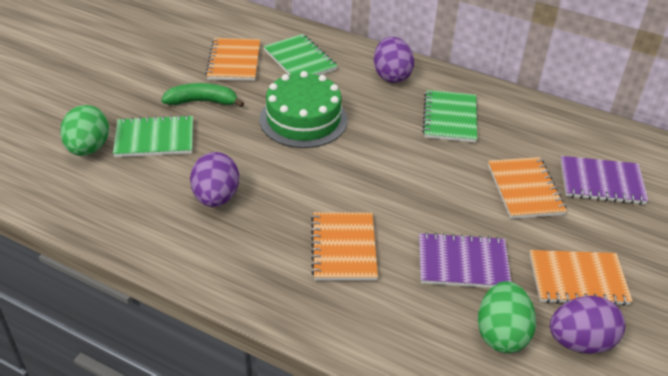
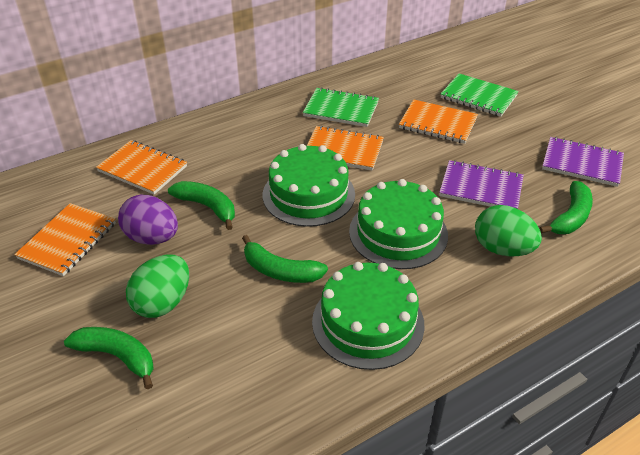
green banana: [161,83,244,107] = 1 -> [64,327,154,389] [168,181,235,230] [242,235,328,283] [539,181,593,234] = 4
green cake: [259,71,348,148] = 1 -> [263,144,355,227] [312,262,425,370] [349,179,448,269] = 3
green notebook: [113,115,193,157] [263,34,338,75] [422,90,477,143] = 3 -> [303,87,379,127] [441,74,519,117] = 2
purple egg: [190,152,239,207] [374,36,414,83] [550,296,625,354] = 3 -> [118,194,178,245] = 1

